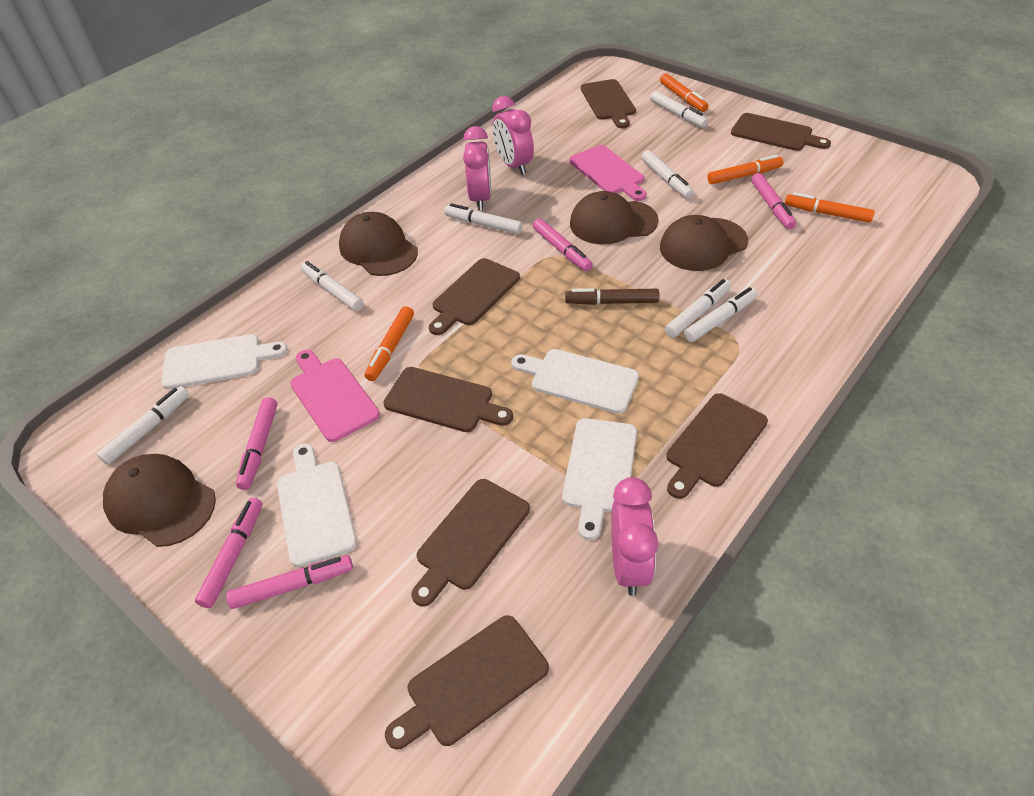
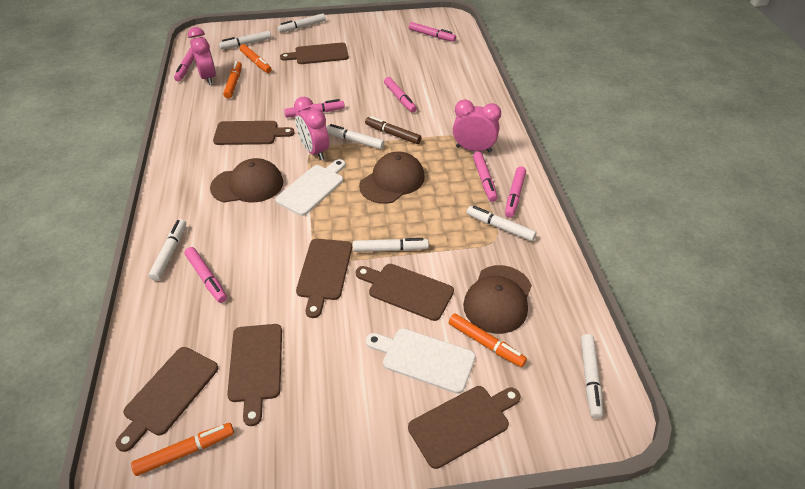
brown cap: [103,454,216,547] [339,212,418,276] [570,191,659,244] [660,215,748,271] = 4 -> [210,158,283,203] [359,151,425,204] [463,265,532,334] = 3
pink cutting board: [290,350,380,442] [570,145,647,201] = 2 -> none = 0
pink marker: [195,498,263,608] [226,555,353,609] [236,397,277,490] [533,219,593,271] [751,173,796,229] = 5 -> [174,47,194,82] [184,247,227,303] [284,99,345,118] [384,77,417,113] [409,22,456,42] [473,152,498,202] [505,166,526,218] = 7
white cutting board: [161,334,288,389] [277,443,357,567] [511,349,639,414] [562,418,637,540] = 4 -> [275,159,346,216] [366,328,476,394] = 2

